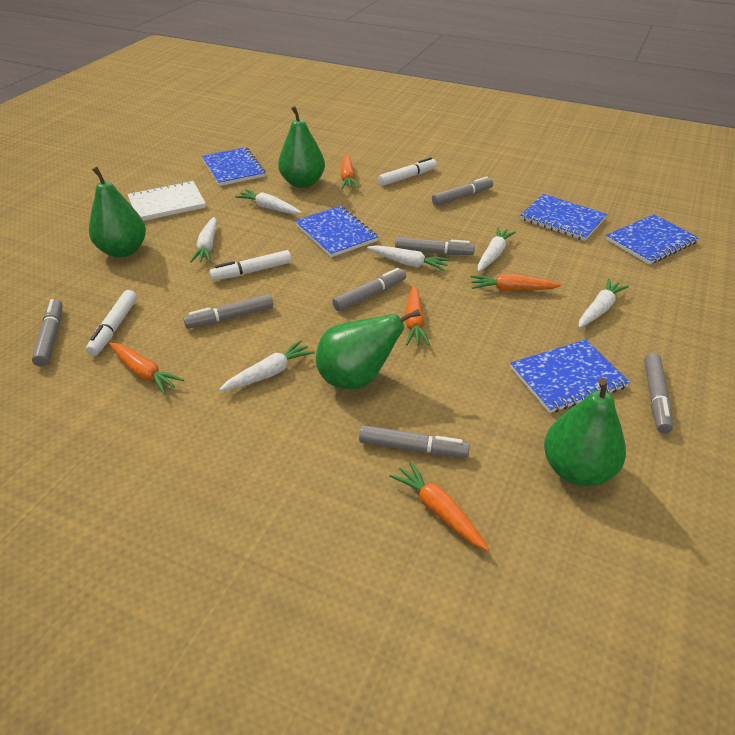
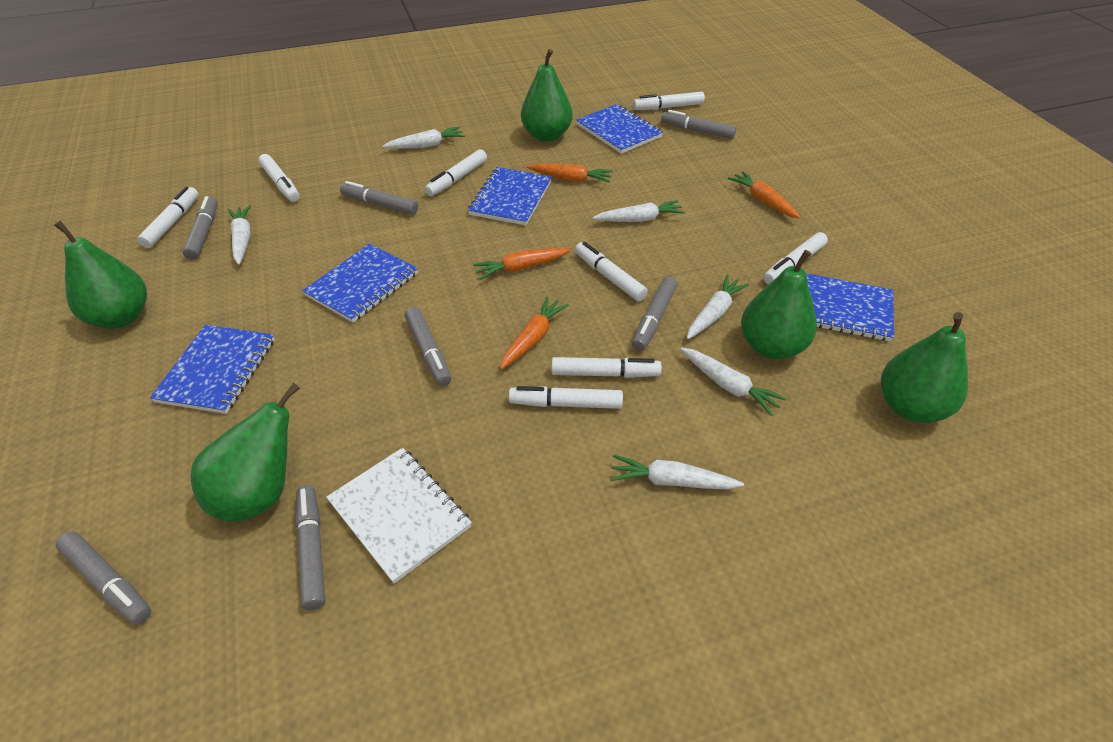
green pear: [89,167,146,258] [278,106,325,188] [316,309,420,389] [544,378,626,486] = 4 -> [54,221,147,329] [190,383,300,522] [521,49,573,142] [741,250,817,359] [881,312,968,423] = 5
orange carrot: [109,342,184,394] [340,155,359,189] [389,461,490,551] [405,285,430,345] [471,274,562,291] = 5 -> [473,248,571,280] [500,296,569,370] [527,164,613,183] [728,171,801,219] = 4
white marker: [86,290,137,356] [210,250,291,281] [378,157,437,186] = 3 -> [137,187,199,248] [259,154,300,202] [425,149,487,196] [509,386,623,409] [551,357,662,378] [575,242,648,301] [633,92,705,110] [763,232,828,284] = 8

